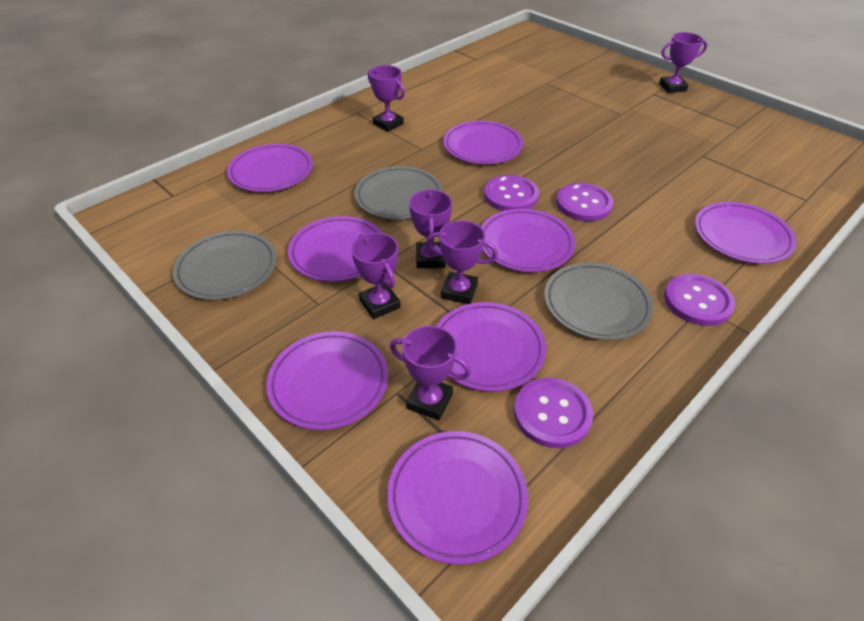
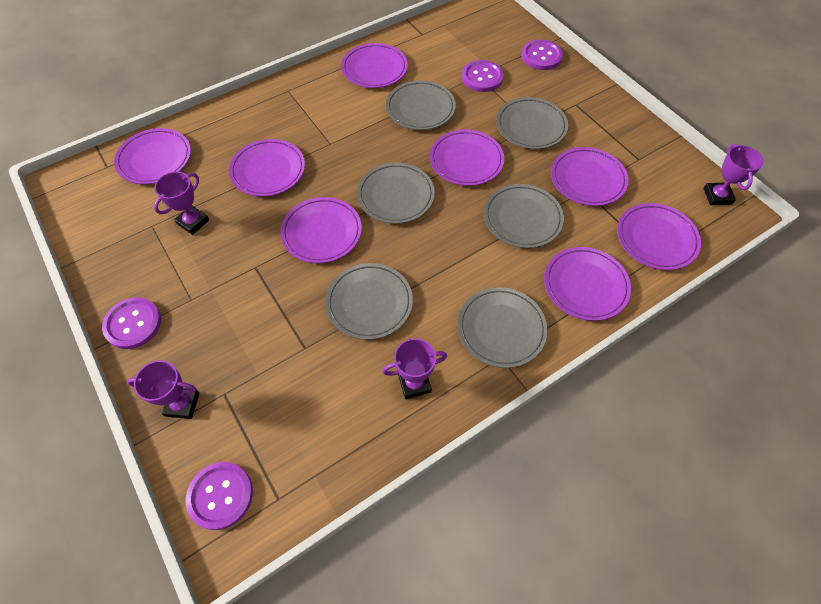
grey plate: [173,231,277,300] [355,166,443,220] [544,262,654,340] = 3 -> [325,263,413,340] [357,163,435,224] [386,80,456,130] [457,287,548,368] [484,184,564,248] [496,97,568,149] = 6
purple trophy: [351,233,401,319] [368,65,405,132] [390,326,471,420] [409,189,452,268] [426,220,498,304] [659,32,707,93] = 6 -> [127,360,199,419] [154,172,209,235] [382,338,447,399] [703,144,764,205] = 4

